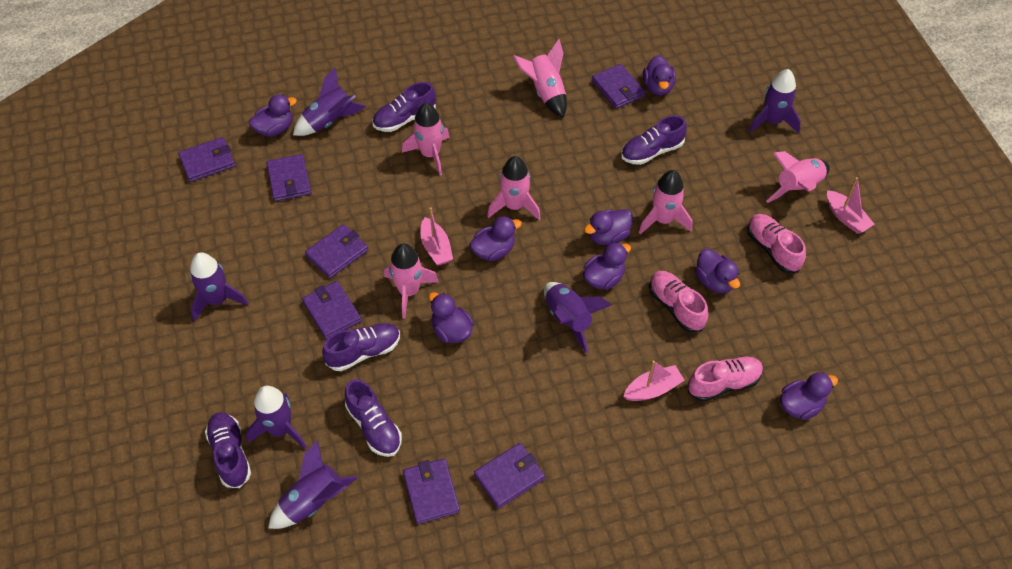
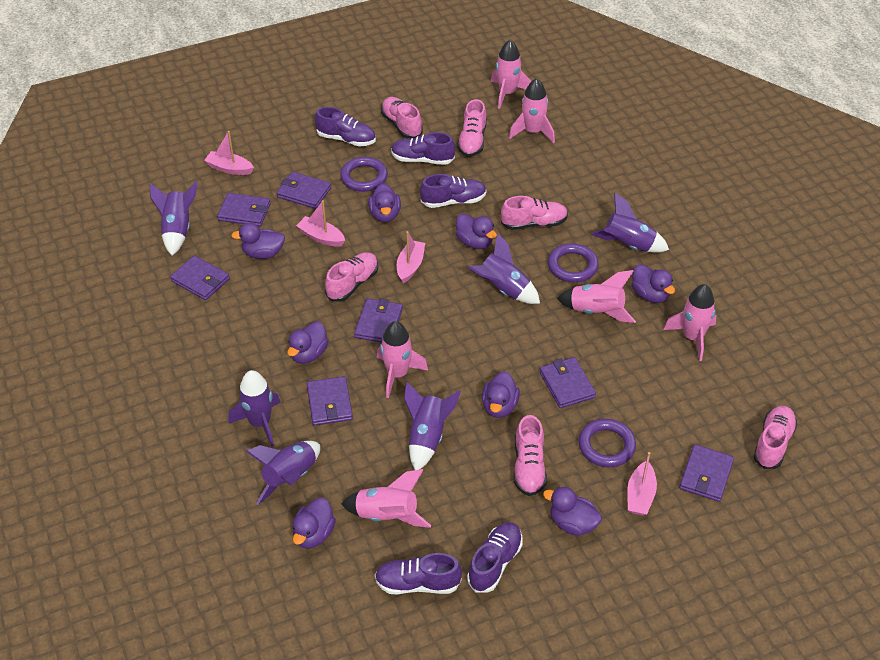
pink boat: [420,207,453,266] [623,360,685,401] [827,177,875,234] = 3 -> [204,131,254,175] [296,200,345,247] [397,231,425,283] [627,452,657,515] = 4
pink shoe: [649,271,708,333] [688,356,763,402] [747,214,806,273] = 3 -> [325,252,378,302] [381,97,423,139] [457,99,487,157] [501,196,568,230] [514,415,547,496] [753,406,798,469] = 6
purple ring: none = 0 -> [340,157,388,192] [548,243,599,283] [578,419,636,467] = 3

